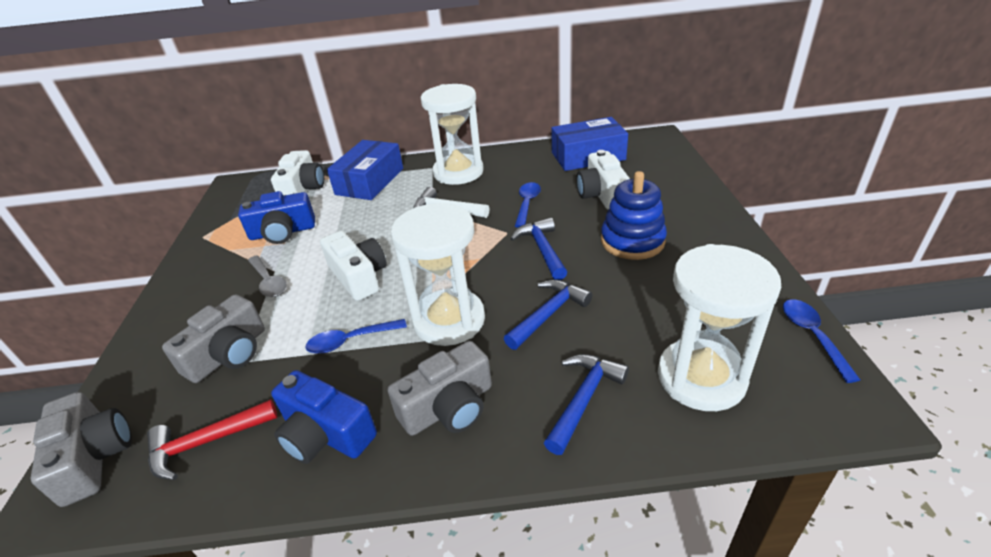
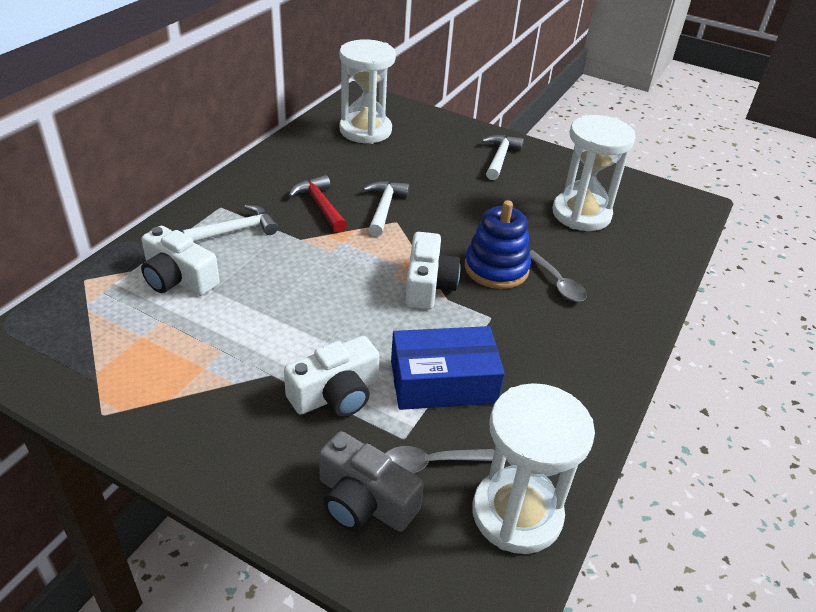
blue box: [327,140,403,200] [551,117,628,171] = 2 -> [391,326,505,410] = 1
blue camera: [238,191,315,244] [271,370,377,464] = 2 -> none = 0
blue hammer: [504,279,592,350] [510,218,568,280] [544,354,629,455] = 3 -> none = 0
blue spoon: [305,319,407,354] [515,182,541,228] [783,299,860,383] = 3 -> none = 0
grey camera: [30,392,132,507] [162,294,265,383] [388,341,492,436] = 3 -> [319,431,424,532] = 1
grey spoon: [248,256,287,297] = 1 -> [385,446,494,473] [530,250,587,302] = 2
white hammer: [413,187,489,218] = 1 -> [182,205,278,242] [363,181,410,237] [482,135,524,180] = 3

